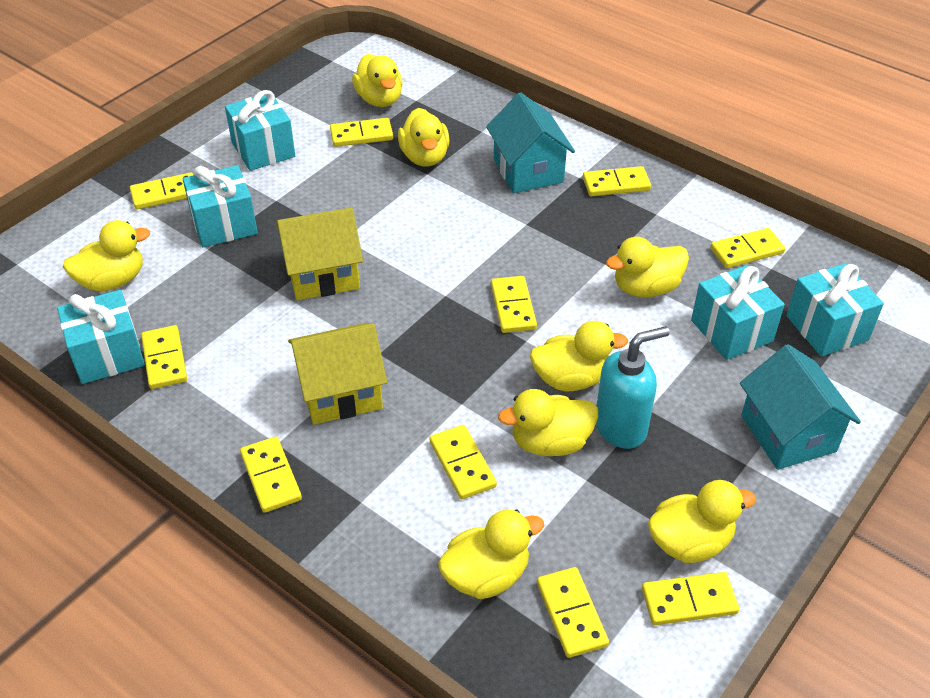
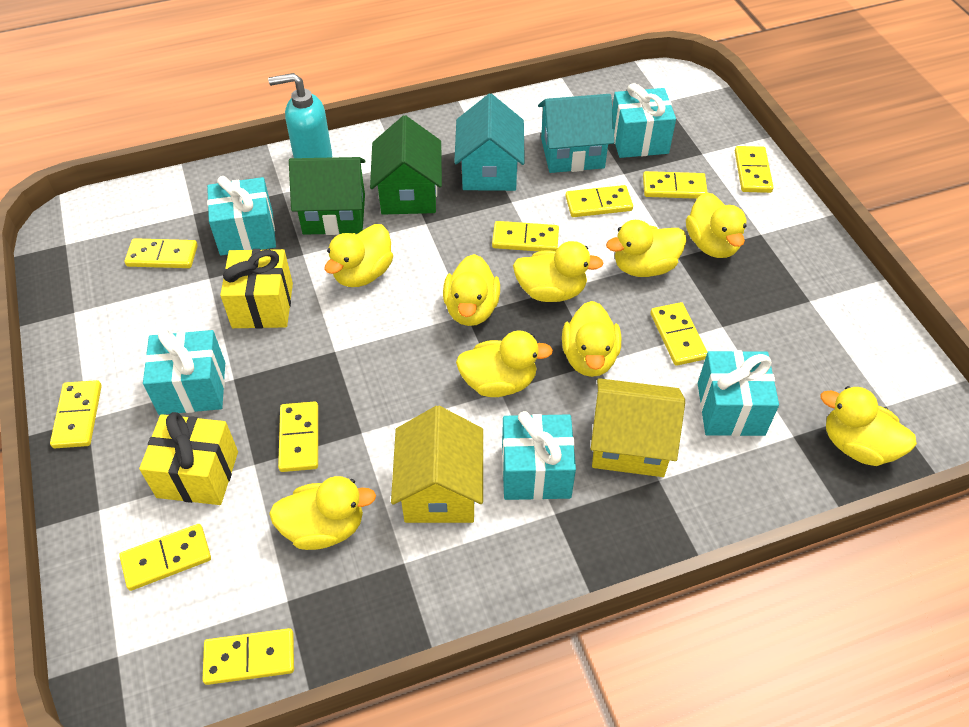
green house: none = 0 -> [289,157,366,235] [370,115,442,215] = 2
yellow duck: [63,220,150,291] [352,54,403,107] [398,108,450,167] [438,510,544,599] [498,389,598,456] [530,321,628,391] [606,237,689,297] [648,480,756,563] = 8 -> [269,476,376,550] [325,224,393,287] [443,254,500,326] [456,330,553,397] [513,241,604,302] [562,301,621,377] [606,220,686,277] [686,192,747,258] [821,386,917,466] = 9
yellow gift: none = 0 -> [139,412,238,505] [220,249,293,329] = 2

